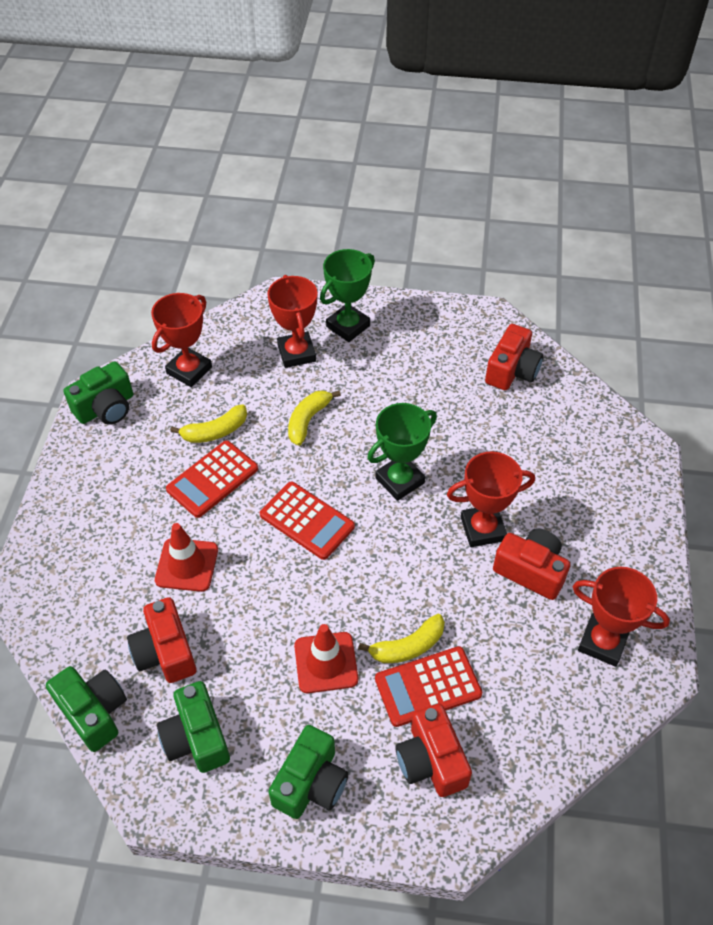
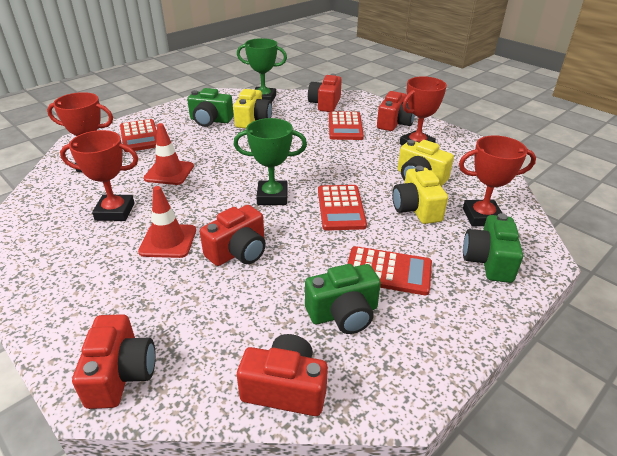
green camera: [46,666,127,752] [63,361,133,425] [157,681,230,773] [268,725,348,819] = 4 -> [187,88,234,127] [305,264,381,334] [463,213,523,283] = 3
red calculator: [166,440,258,518] [260,481,355,560] [375,646,482,727] = 3 -> [120,119,157,152] [318,185,367,231] [329,111,364,140] [347,246,432,295] = 4
red camera: [127,597,196,683] [396,704,472,797] [485,324,543,390] [493,528,570,600] = 4 -> [72,314,156,409] [200,205,266,266] [237,334,328,416] [308,74,342,112] [377,91,415,131] = 5
yellow banana: [170,404,247,443] [288,390,341,446] [358,614,445,663] = 3 -> none = 0
yellow camera: none = 0 -> [233,89,272,128] [392,166,448,224] [398,140,454,186] = 3

